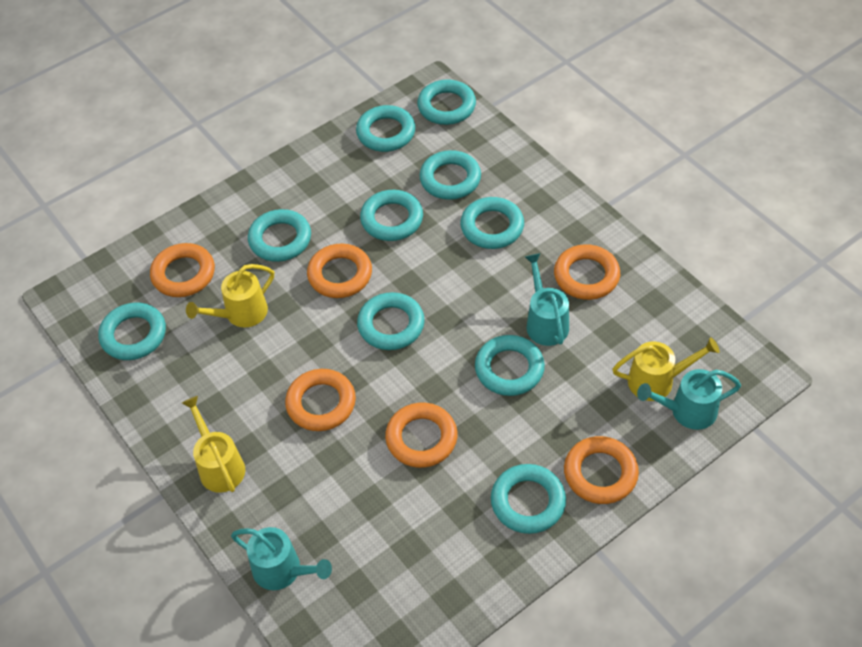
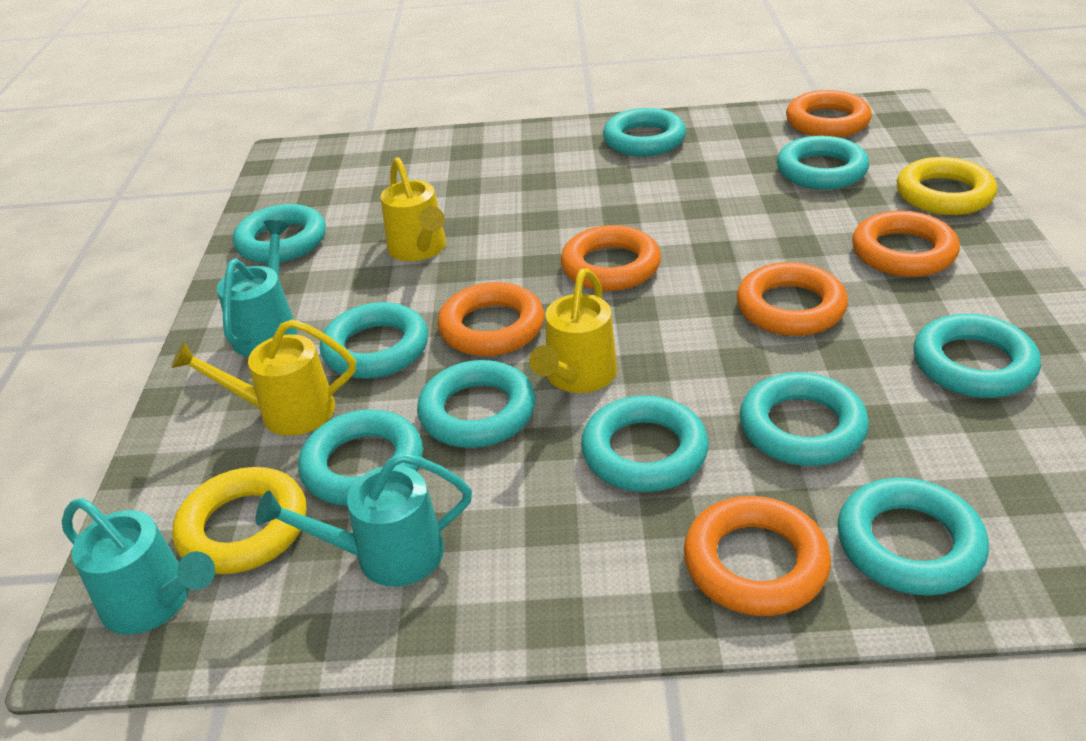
yellow ring: none = 0 -> [172,467,307,574] [897,157,997,215] = 2

